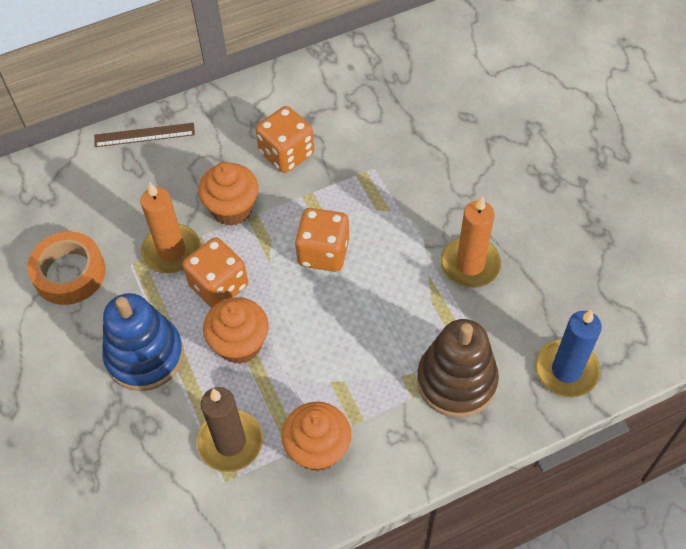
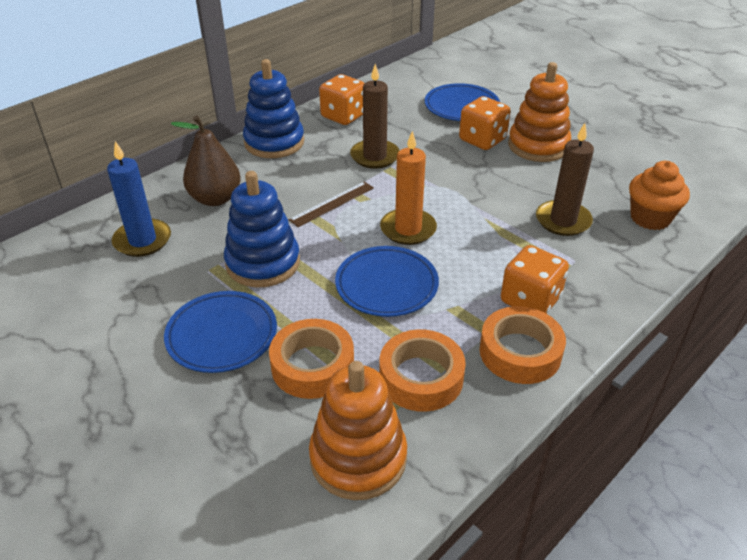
blue plate: none = 0 -> [164,291,277,373] [335,246,439,317] [425,83,500,121] = 3
blue stacking toy: [102,293,184,391] = 1 -> [224,171,300,288] [243,59,304,158] = 2
brown candle: [197,387,263,472] = 1 -> [350,64,400,169] [536,123,594,236] = 2
brown pear: none = 0 -> [171,115,241,206] = 1
brown stacking toy: [417,319,499,418] = 1 -> none = 0
orange candle: [140,182,201,274] [441,196,501,288] = 2 -> [380,131,437,245] = 1
orange cupcake: [198,162,258,226] [203,297,269,364] [281,402,351,471] = 3 -> [629,161,690,230] = 1
orange stacking toy: none = 0 -> [309,361,407,500] [508,62,571,162] = 2
orange tape: [27,231,106,305] = 1 -> [269,319,354,399] [379,329,466,412] [479,306,566,384] = 3

